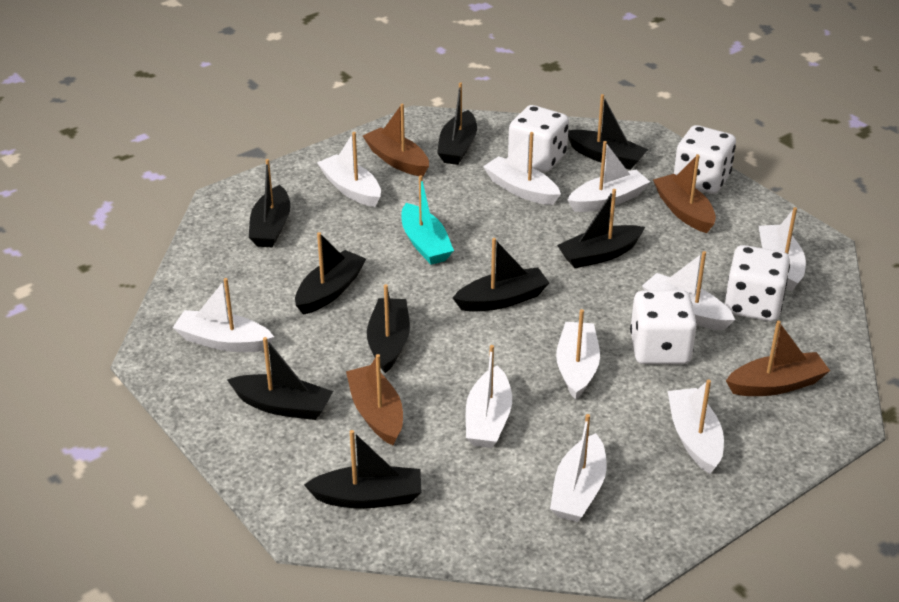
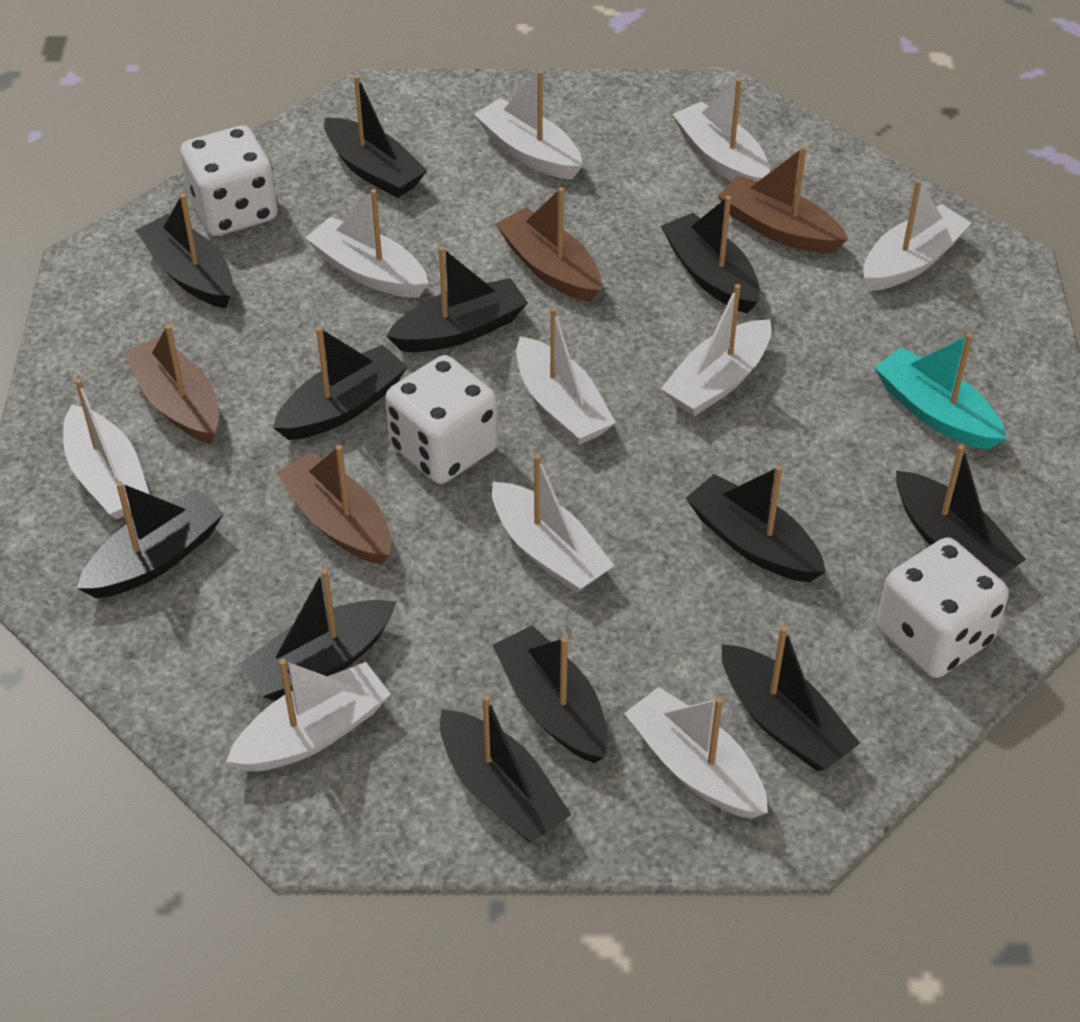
black boat: [227,337,333,420] [249,159,291,248] [295,232,366,315] [304,430,422,509] [367,284,410,373] [437,82,477,165] [453,238,549,312] [557,189,645,268] [568,94,648,170] = 9 -> [77,481,224,598] [135,193,233,308] [238,568,396,701] [273,326,408,440] [324,75,427,198] [386,246,528,352] [440,695,572,842] [492,625,608,763] [661,196,760,313] [686,465,826,582] [722,626,860,771] [896,445,1026,577] = 12
white dice: [508,105,569,172] [630,290,697,364] [674,125,736,194] [724,245,790,321] = 4 -> [180,125,278,236] [385,355,498,484] [877,537,1009,678] = 3

